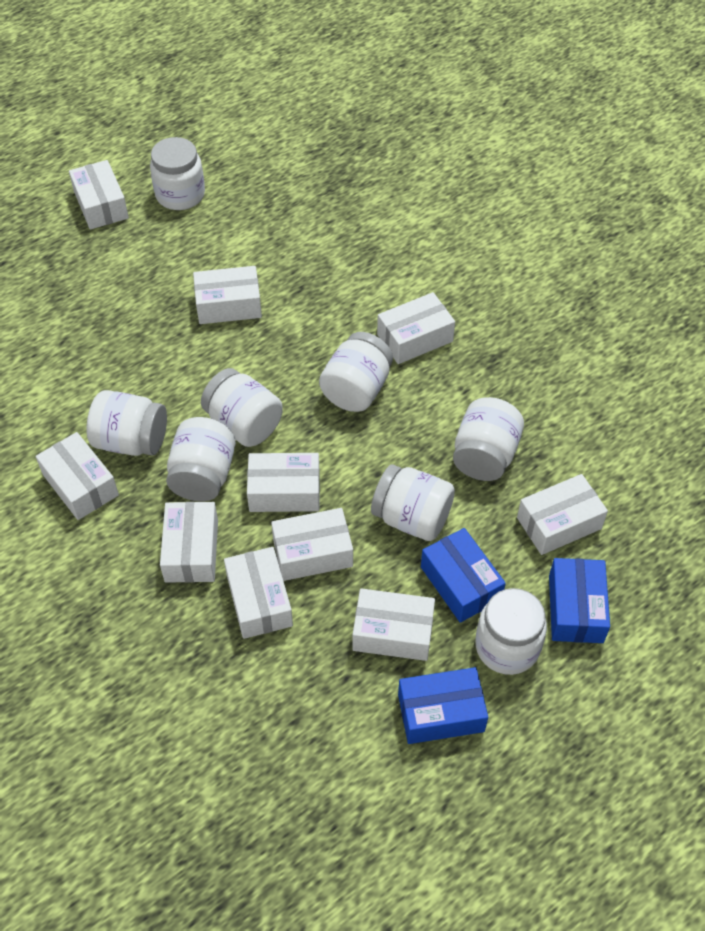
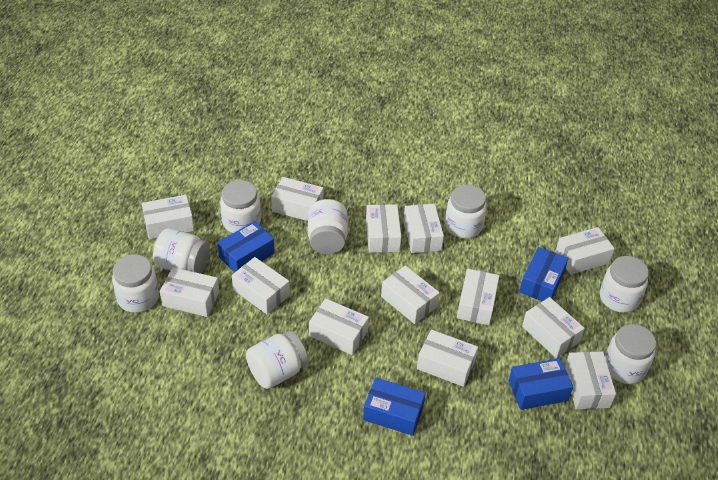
blue box: [398,667,488,744] [421,528,506,623] [549,558,610,643] = 3 -> [218,221,275,272] [363,378,426,436] [509,358,573,410] [519,247,569,301] = 4
white box: [36,432,119,520] [69,160,129,229] [160,502,218,583] [193,266,262,324] [224,547,293,639] [247,453,320,512] [271,508,353,581] [353,588,435,661] [377,292,455,364] [517,474,608,555] = 10 -> [142,195,194,240] [160,267,219,317] [232,257,290,314] [271,177,323,221] [309,298,369,355] [366,204,401,253] [381,265,440,324] [403,204,444,253] [417,329,478,387] [457,269,499,325] [522,297,585,358] [555,227,615,275] [565,351,616,409] = 13

